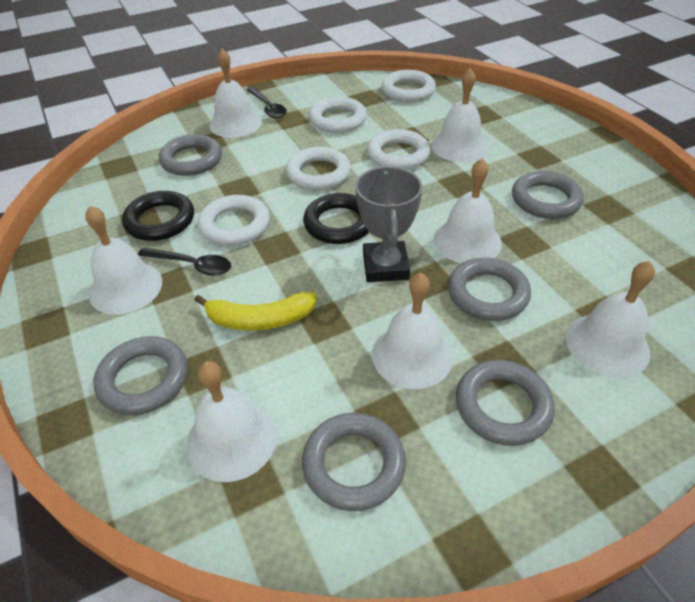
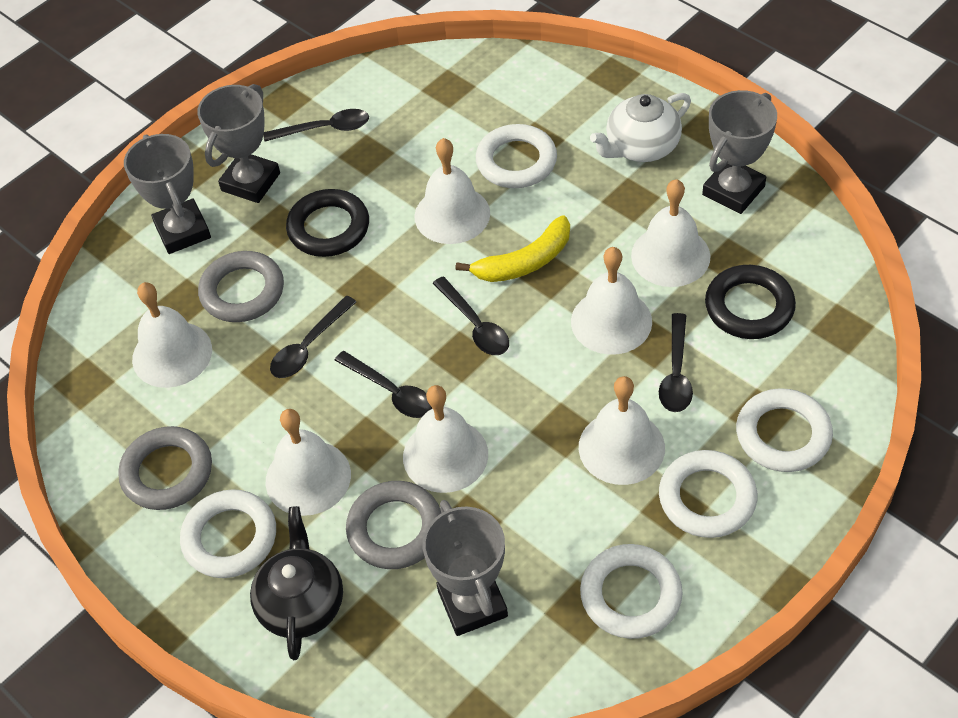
black spoon: [138,247,231,276] [247,87,287,118] = 2 -> [263,109,369,142] [270,296,356,378] [335,351,433,418] [433,276,509,355] [659,313,693,412] = 5
black teapot: none = 0 -> [250,506,343,660] = 1
grey ring: [93,336,188,415] [159,134,222,176] [302,413,406,511] [448,258,531,321] [456,360,555,446] [512,171,584,219] = 6 -> [118,426,212,510] [198,251,284,322] [346,481,441,569] = 3
grey trophy: [355,166,422,282] = 1 -> [124,134,211,254] [197,84,280,203] [423,500,508,636] [702,90,777,214] = 4
white teapot: none = 0 -> [590,93,691,162] = 1

